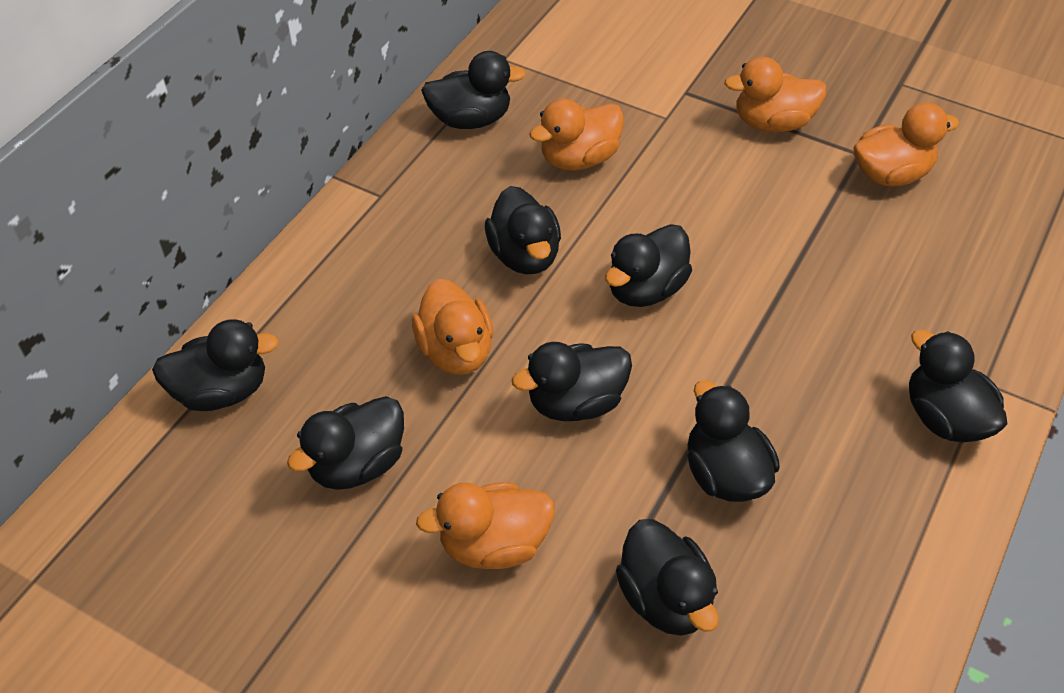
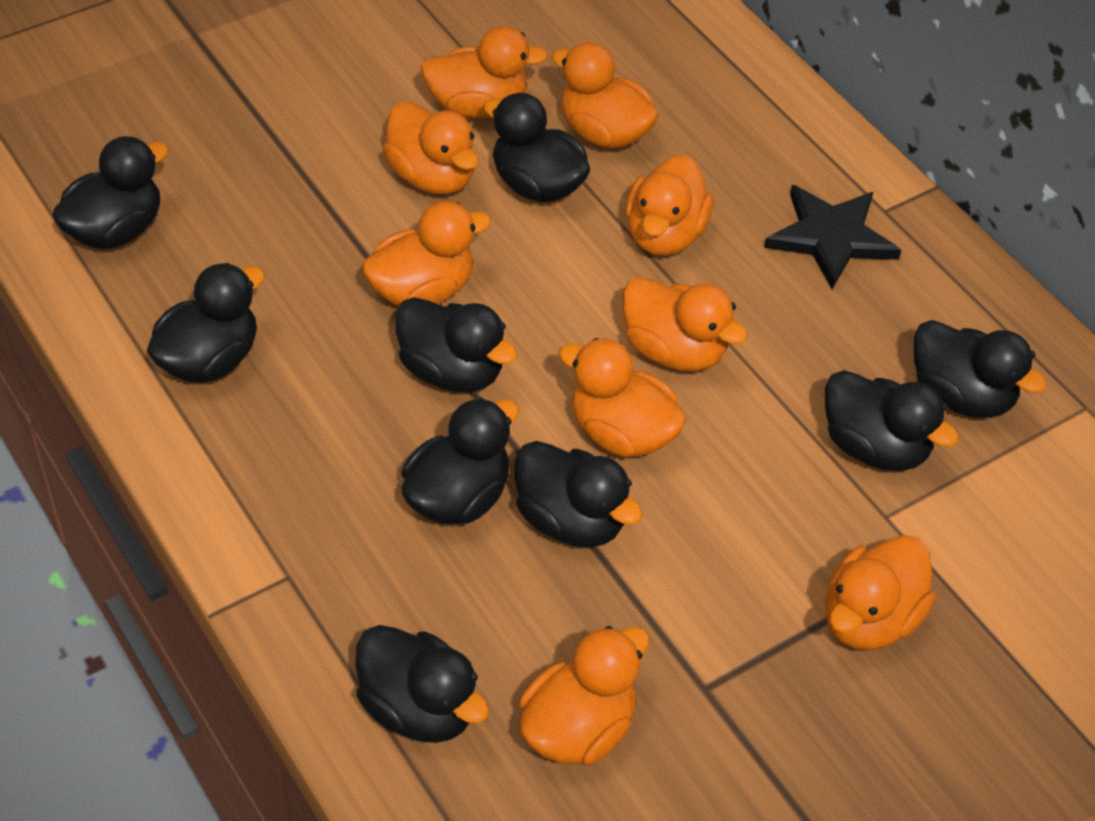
black star: none = 0 -> [764,185,901,289] = 1
orange duck: [412,279,493,375] [416,482,555,569] [529,99,624,171] [724,57,827,132] [853,102,959,186] = 5 -> [362,201,491,306] [383,102,479,194] [420,26,548,118] [519,626,650,765] [551,42,659,149] [559,338,686,457] [623,277,748,371] [625,154,713,256] [825,535,936,650] = 9

